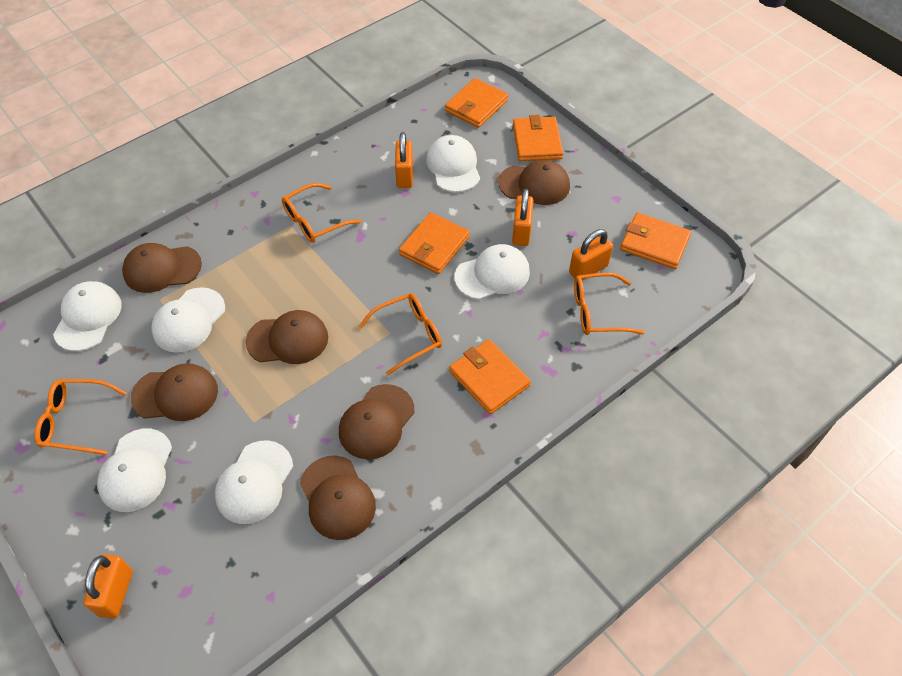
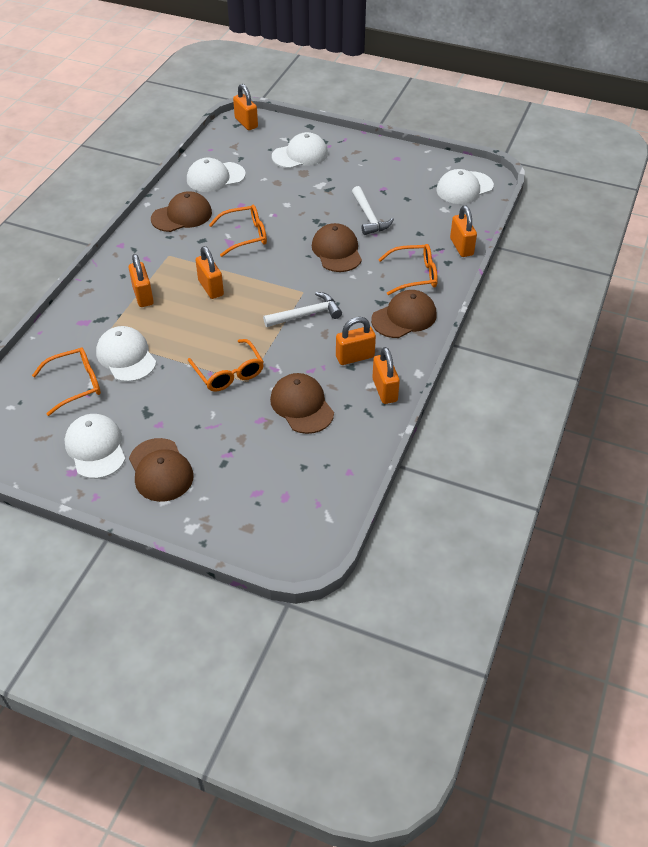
brown cap: [122,243,202,293] [131,363,218,421] [246,310,328,364] [300,455,376,540] [339,384,415,460] [498,160,570,205] = 6 -> [129,438,194,502] [151,191,212,232] [270,373,334,434] [312,223,362,272] [371,290,437,338] = 5
orange padlock: [83,554,133,619] [395,132,413,188] [512,189,533,246] [569,229,613,280] = 4 -> [129,254,154,307] [196,246,224,299] [233,84,258,130] [336,317,376,365] [372,347,400,404] [450,205,477,257] = 6
orange wallet: [399,212,470,274] [445,78,508,128] [449,339,531,414] [513,115,563,161] [620,213,691,269] = 5 -> none = 0
white cap: [53,281,122,351] [97,428,172,512] [151,287,225,353] [215,441,293,524] [426,135,480,192] [455,244,530,300] = 6 -> [64,414,126,479] [96,326,156,382] [187,158,246,192] [272,132,328,169] [437,169,494,204] = 5
white hammer: none = 0 -> [263,292,342,327] [352,186,394,235] = 2

